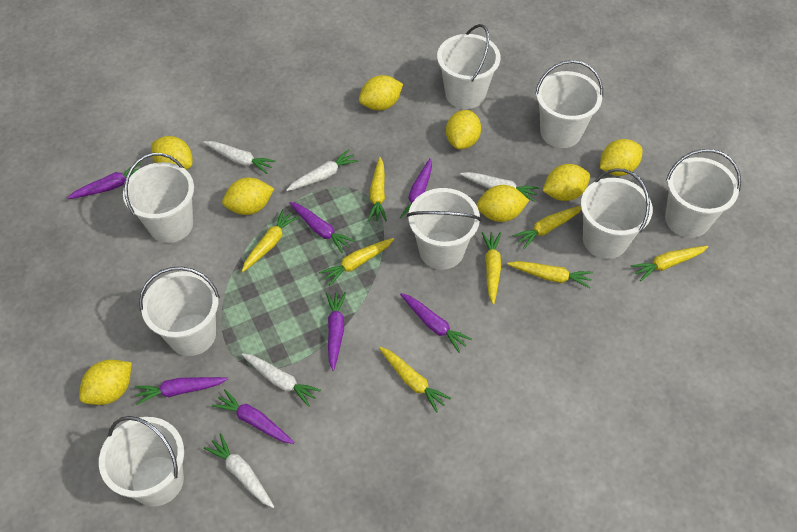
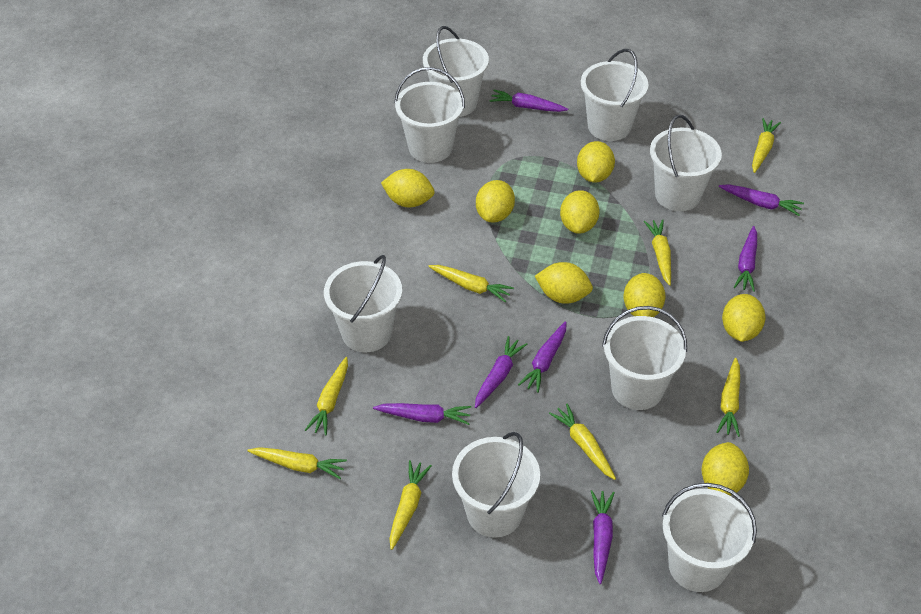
white carrot: [203,141,275,174] [204,433,274,508] [241,353,321,407] [286,149,358,191] [460,172,539,202] = 5 -> none = 0

